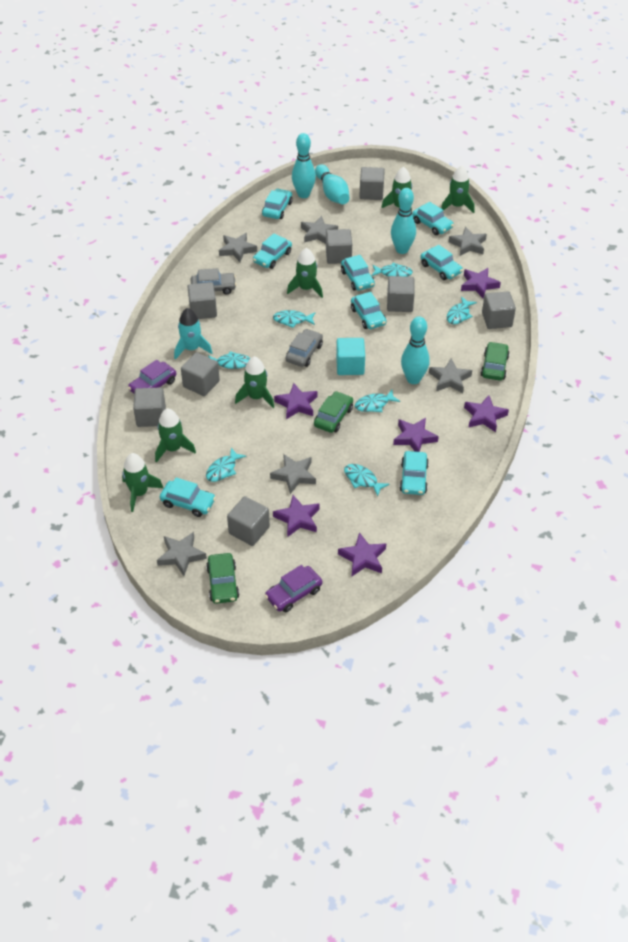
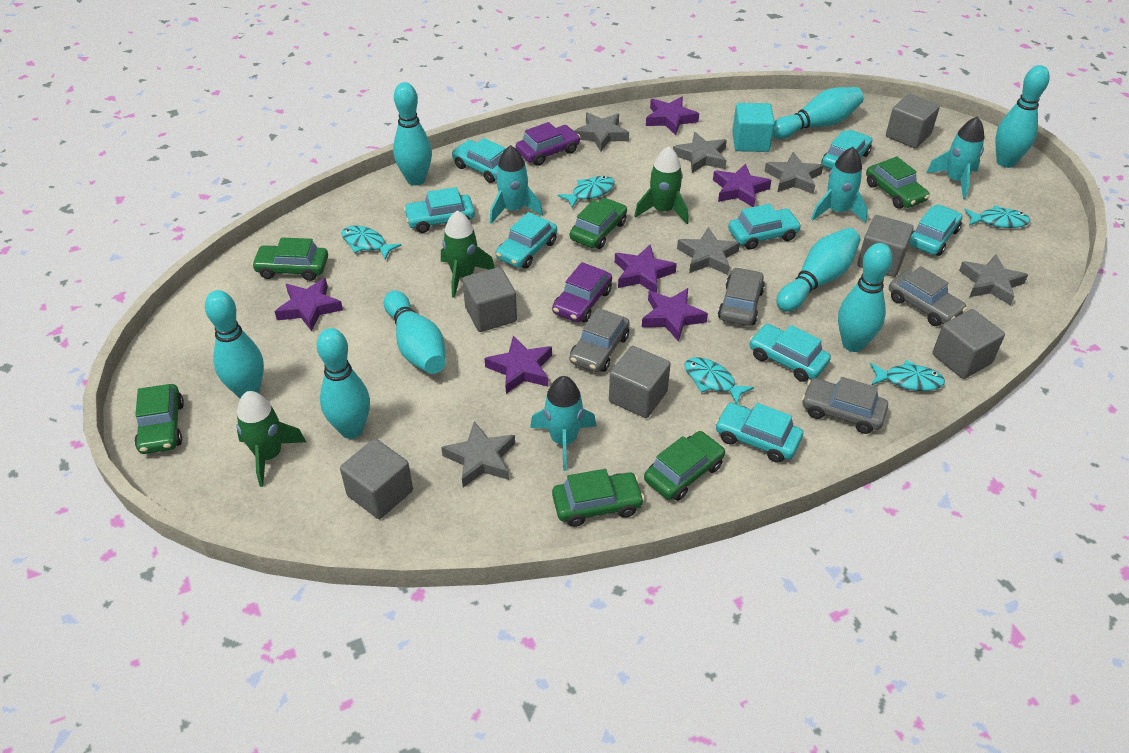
green car: [206,553,239,604] [314,391,353,433] [480,342,510,381] = 3 -> [135,384,184,454] [252,238,328,281] [552,469,644,527] [570,198,627,249] [644,431,725,501] [866,156,929,209] = 6
green rocket: [122,453,163,512] [155,408,196,463] [235,357,274,408] [287,248,323,298] [381,167,412,211] [441,166,474,213] = 6 -> [237,391,306,487] [441,211,495,298] [634,146,689,224] = 3
grey car: [191,268,236,295] [285,329,323,367] = 2 -> [569,308,630,372] [718,267,765,326] [802,377,888,434] [889,266,967,326] = 4
grey cube: [133,387,166,427] [181,352,220,396] [187,282,217,319] [227,496,270,546] [326,229,352,264] [359,167,385,200] [387,276,415,312] [482,291,516,329] = 8 -> [340,439,413,519] [462,267,517,332] [609,346,671,418] [858,215,914,277] [886,93,940,149] [932,309,1005,379] = 6
turquoise bowling pin: [292,133,316,198] [315,164,349,204] [391,188,416,254] [401,316,430,384] = 4 -> [205,290,264,398] [317,328,370,439] [384,290,446,374] [393,82,432,186] [773,87,864,139] [777,228,861,312] [838,243,893,352] [995,65,1050,168] = 8
turquoise fish: [206,448,246,482] [208,351,250,369] [273,310,315,328] [344,464,390,497] [355,390,400,412] [372,263,413,277] [447,296,477,324] = 7 -> [342,226,402,260] [557,176,615,208] [684,357,754,404] [870,360,945,391] [964,205,1030,228] = 5
turquoise rocket: [174,308,212,360] = 1 -> [490,145,543,224] [530,376,596,471] [811,147,868,223] [926,117,985,199] = 4

